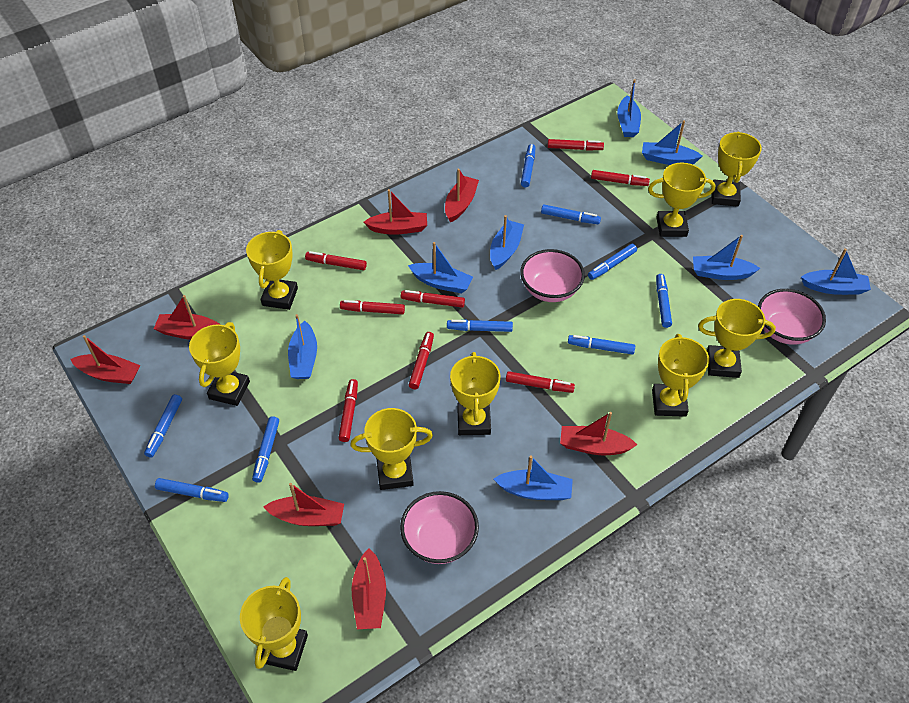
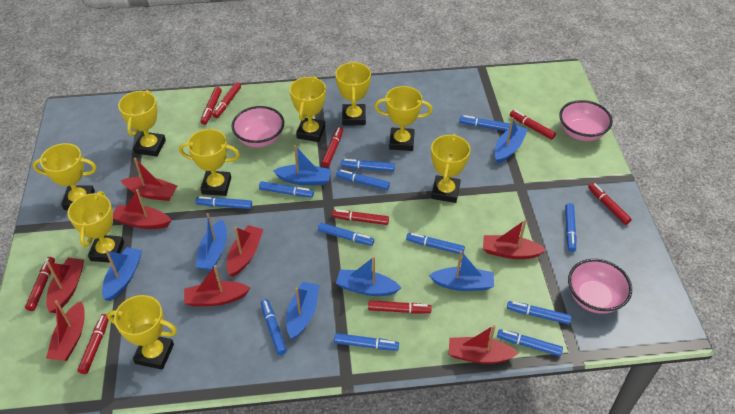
blue boat: [288,314,317,379] [408,242,473,293] [490,215,524,270] [494,455,573,500] [617,79,641,137] [642,120,702,165] [693,235,761,280] [801,248,871,295] = 8 -> [102,247,142,301] [195,213,227,270] [273,145,331,185] [286,282,319,339] [336,257,401,296] [429,251,494,291] [494,117,528,164] = 7
blue marker: [144,394,182,458] [155,478,229,502] [252,416,279,483] [447,320,513,332] [521,144,535,187] [541,204,601,224] [568,335,635,355] [588,244,637,280] [656,274,672,328] = 9 -> [195,196,252,209] [259,181,314,198] [261,299,287,355] [318,223,374,246] [334,333,399,351] [336,170,390,190] [341,159,395,172] [406,233,465,255] [459,115,510,131] [497,329,563,356] [507,301,571,324] [565,203,577,252] = 12
red boat: [70,335,141,384] [154,295,220,340] [263,483,344,526] [352,548,386,629] [364,189,427,235] [445,169,479,223] [560,412,637,455] = 7 -> [46,258,84,313] [46,300,85,361] [113,189,171,229] [121,158,177,201] [184,265,250,306] [227,225,263,277] [449,325,519,364] [483,220,546,259] = 8
red marker: [305,251,367,270] [339,379,358,442] [340,300,405,314] [401,290,465,308] [409,332,434,389] [506,371,575,393] [547,139,604,151] [591,170,650,186] = 8 -> [25,257,55,311] [78,314,109,374] [201,87,222,125] [212,82,241,118] [321,127,343,167] [332,209,389,225] [368,301,432,314] [510,110,556,140] [588,183,632,225] = 9

